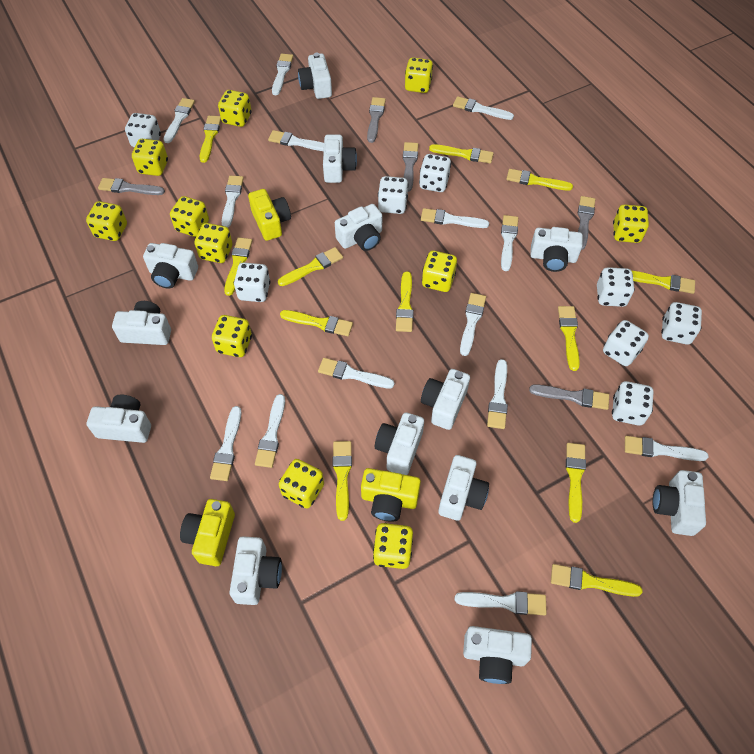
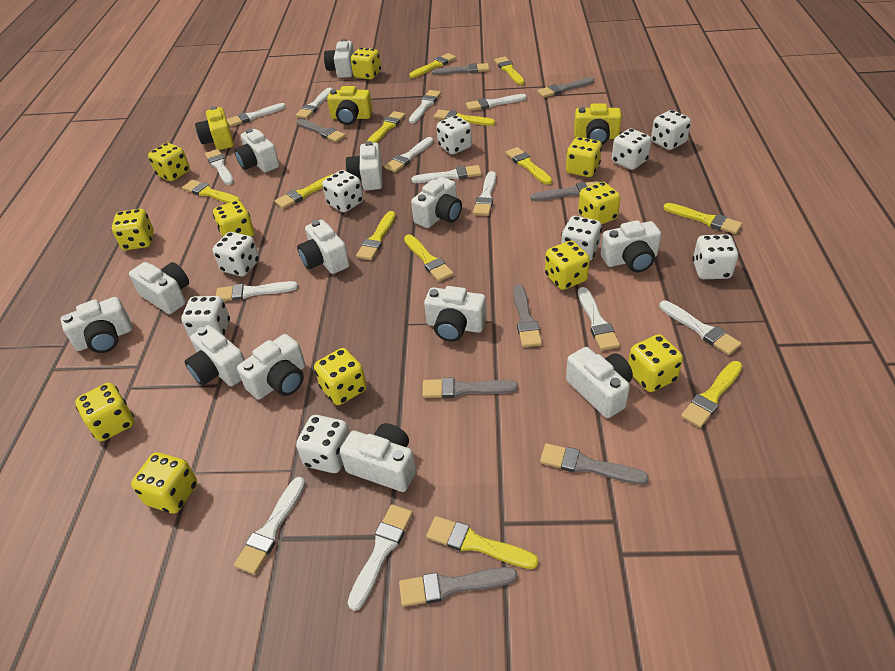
grey brush: [98,178,165,195] [367,97,386,143] [403,142,418,192] [529,384,609,410] [578,196,595,250] = 5 -> [297,119,346,142] [399,567,518,607] [422,377,518,398] [432,63,489,75] [513,284,542,347] [530,181,600,201] [537,77,594,98] [540,443,649,485] = 8
white brush: [163,98,195,143] [210,406,241,481] [222,176,244,228] [255,394,285,468] [268,130,324,151] [272,54,293,95] [318,358,394,389] [421,208,489,228] [453,96,514,120] [455,591,547,615] [460,293,486,356] [487,359,508,429] [501,215,518,271] [625,436,709,461] = 14 -> [205,149,234,185] [216,281,298,301] [227,103,286,127] [234,477,306,575] [296,87,333,119] [348,504,413,611] [384,137,434,172] [409,90,441,123] [411,165,482,183] [466,94,527,111] [473,171,496,216] [578,287,620,351] [659,301,742,355] = 13
white dice: [125,113,161,148] [234,262,270,302] [378,176,408,214] [419,154,451,192] [597,267,635,307] [603,320,649,366] [612,381,654,426] [661,302,702,344] = 8 -> [181,296,230,338] [213,232,259,276] [296,415,350,473] [323,170,363,212] [437,115,472,154] [561,216,602,261] [612,129,651,170] [651,110,691,150] [693,234,739,279] = 9

